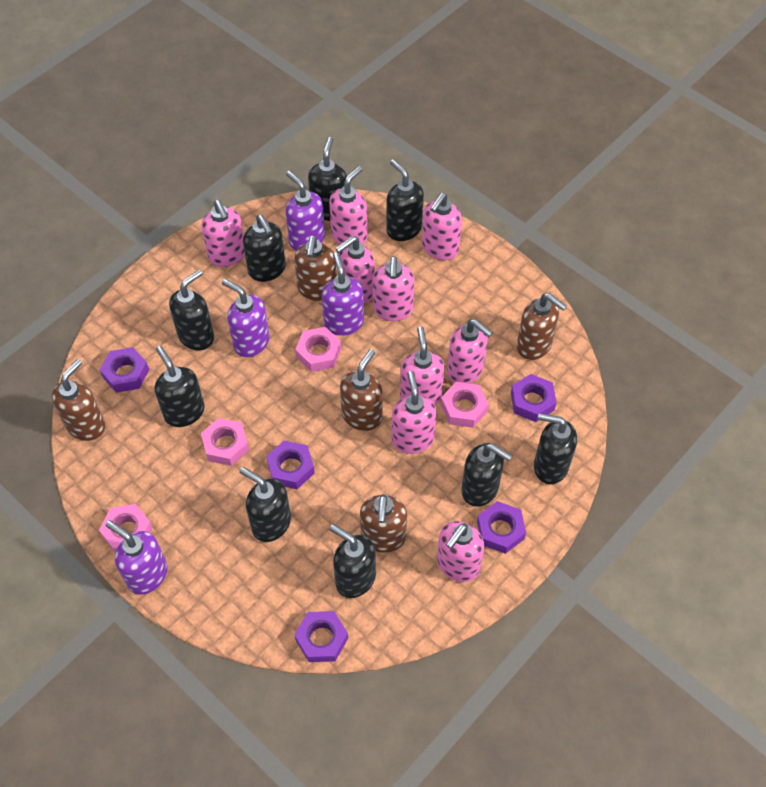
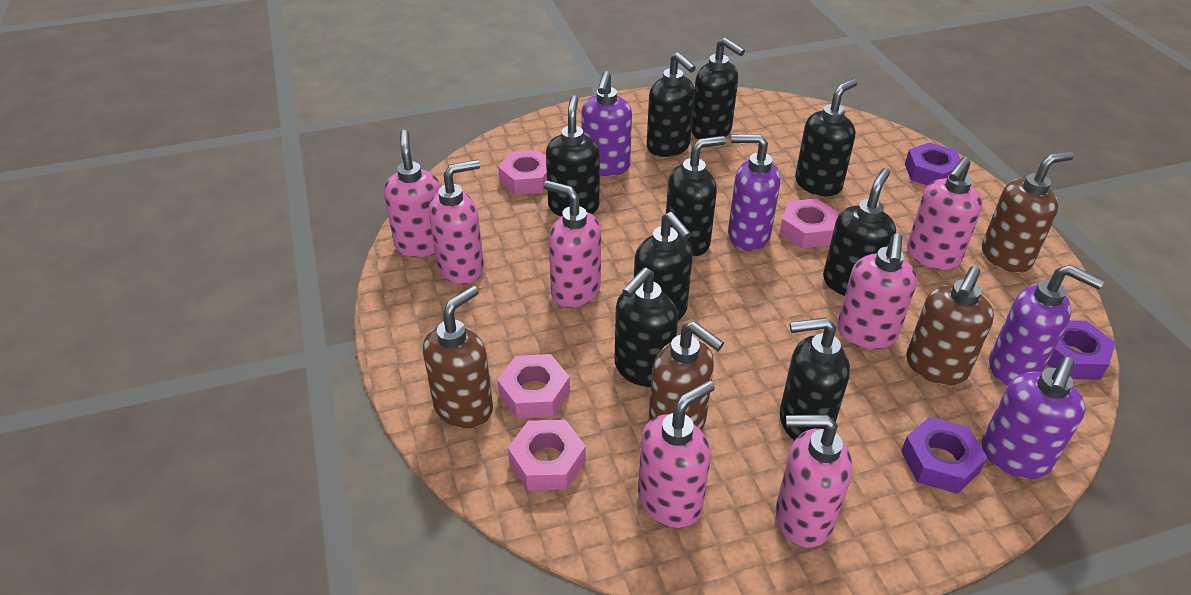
brown soap dispenser: [52,359,105,441] [294,235,337,301] [340,349,383,431] [360,494,407,553] [517,293,567,360] = 5 -> [423,286,493,428] [648,321,724,430] [906,266,994,385] [982,151,1074,273] = 4
pink soap dispenser: [201,200,245,267] [329,166,367,244] [335,236,375,304] [373,256,414,321] [392,371,437,454] [400,326,444,405] [422,193,462,260] [437,521,485,582] [447,319,493,384] = 9 -> [384,130,441,257] [429,160,484,284] [544,180,601,308] [638,380,715,528] [776,415,852,548] [837,233,917,349] [907,157,983,270] = 7
purple nut: [100,347,149,393] [266,441,315,489] [294,611,348,662] [477,501,526,554] [511,374,557,422] = 5 -> [901,417,987,494] [905,142,961,185] [1047,320,1115,380] = 3

